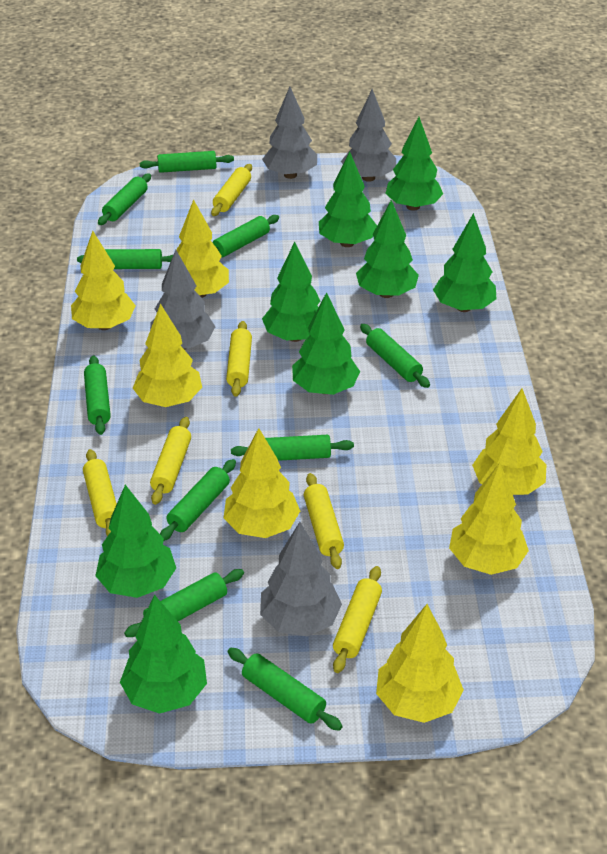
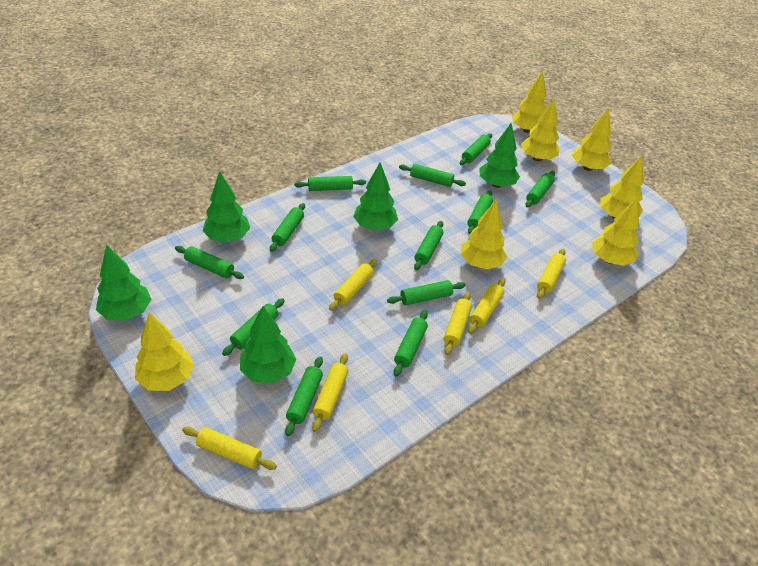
green rolling pin: [77,249,173,269] [84,355,111,435] [98,173,151,225] [124,569,244,637] [140,151,234,173] [160,459,236,541] [212,215,279,257] [228,648,343,731] [231,435,354,461] [360,324,430,388] = 10 -> [175,246,244,279] [222,298,285,356] [270,203,305,252] [285,356,323,436] [294,176,366,191] [387,280,466,305] [394,310,428,376] [399,164,466,187] [414,221,443,270] [460,133,492,165] [468,190,493,234] [525,171,555,207] = 12
green tree: [95,485,176,598] [120,595,207,714] [262,242,320,342] [292,292,360,395] [319,151,377,247] [356,200,419,298] [385,117,443,211] [433,213,497,312] = 8 -> [96,245,151,321] [203,171,250,242] [240,306,296,384] [353,162,398,230] [480,124,520,188] = 5
grey tree: [150,250,215,350] [260,522,342,636] [262,87,317,179] [341,89,396,182] = 4 -> none = 0

